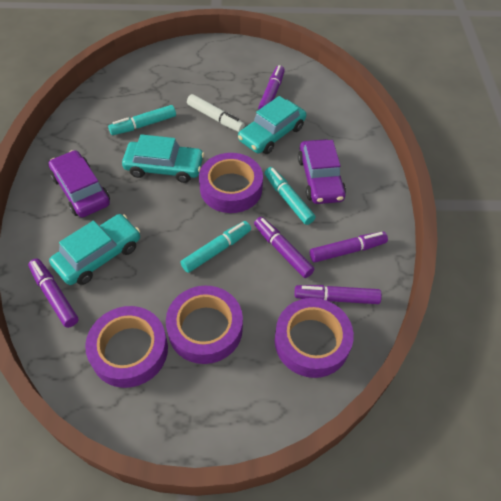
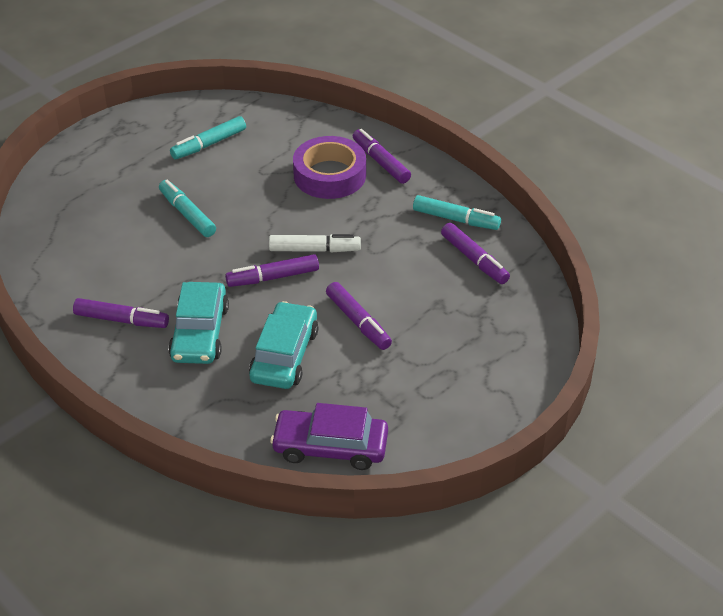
purple car: [49,150,110,217] [298,139,346,204] = 2 -> [270,403,388,470] = 1
purple tape: [85,306,168,388] [166,285,243,364] [199,153,263,213] [275,298,354,378] = 4 -> [293,136,366,199] = 1
turquoise car: [49,214,140,285] [122,134,204,183] [238,96,306,154] = 3 -> [168,282,229,364] [249,301,318,389] = 2

